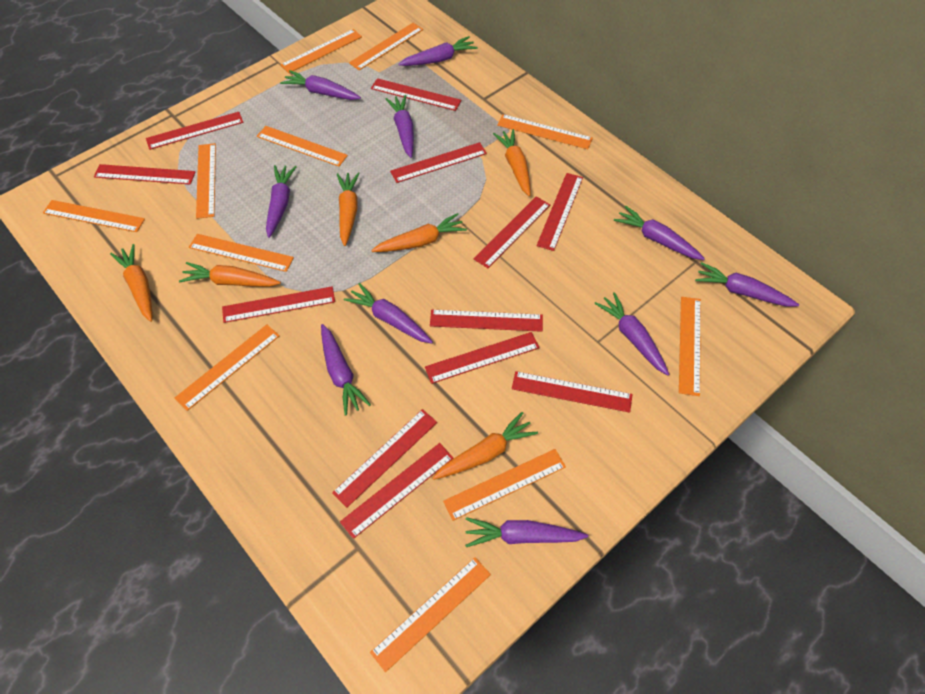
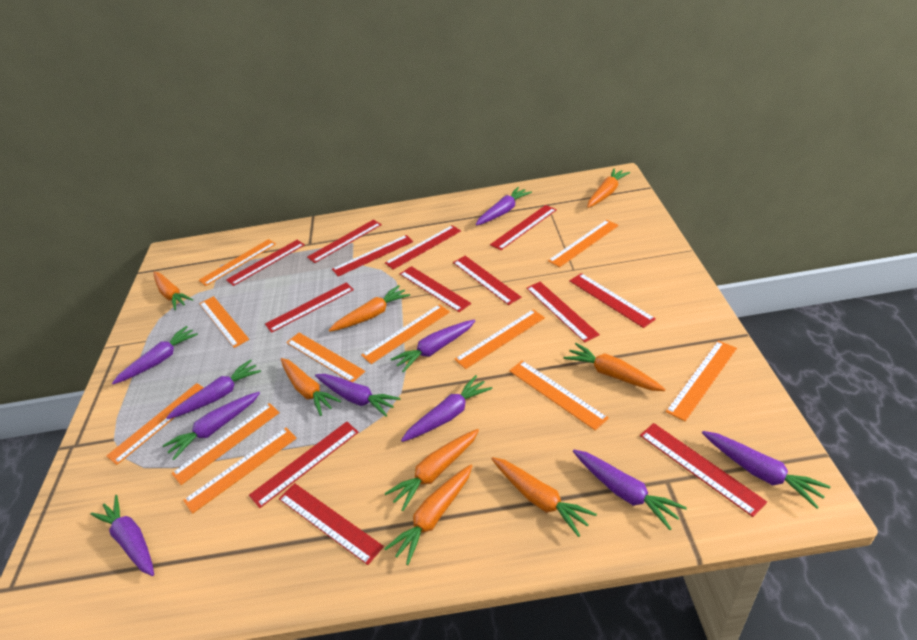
orange carrot: [110,244,152,322] [179,262,281,287] [337,172,360,246] [371,213,467,252] [432,412,538,480] [493,129,531,196] = 6 -> [153,272,193,310] [281,358,341,416] [329,285,410,332] [384,429,479,511] [384,465,472,565] [492,457,597,537] [564,343,666,391] [587,169,630,208] = 8
red ruler: [94,164,195,185] [146,112,244,150] [222,287,335,323] [332,409,437,507] [340,443,453,539] [371,78,461,111] [390,142,487,183] [425,332,540,384] [430,310,543,332] [474,196,550,268] [512,371,632,413] [537,173,583,251] = 12 -> [226,240,305,286] [249,422,359,508] [265,282,354,333] [279,483,384,565] [307,219,382,263] [332,235,413,277] [385,225,461,270] [400,266,471,312] [453,256,522,305] [490,205,557,250] [526,282,600,342] [569,273,656,328] [640,423,767,517] = 13

